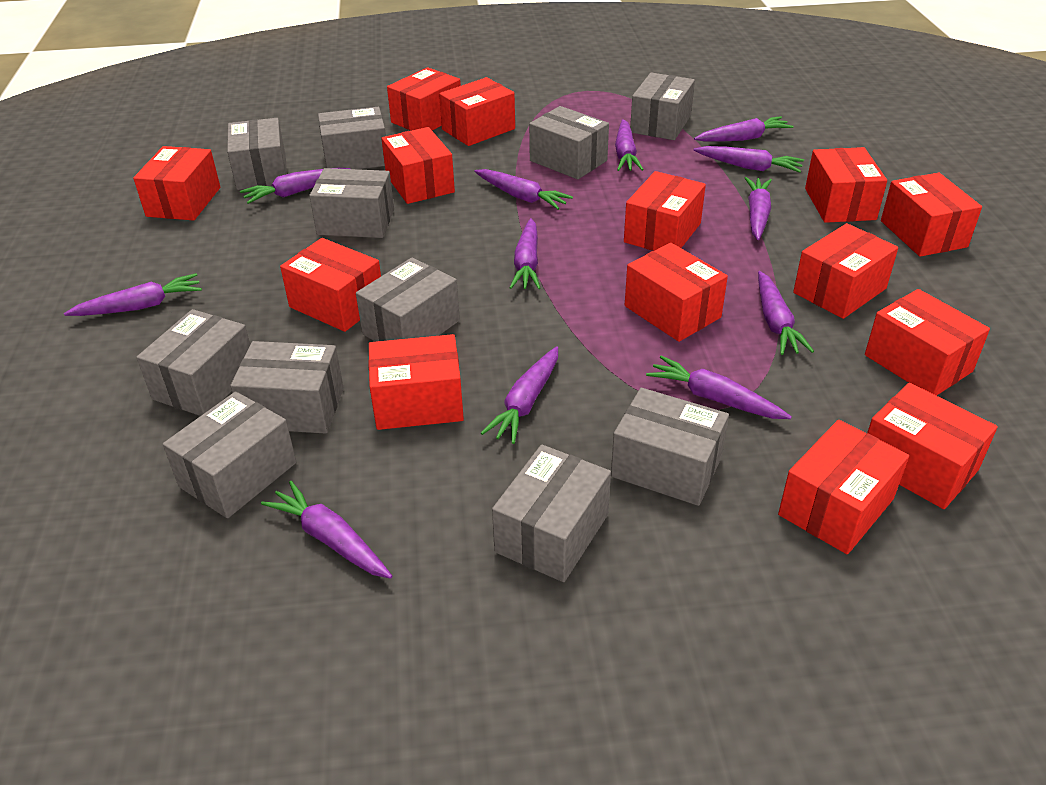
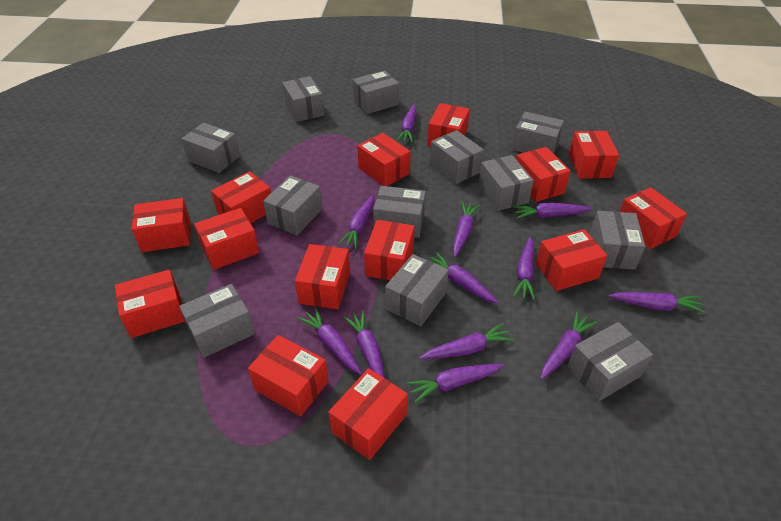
grey box: [136,309,250,416] [163,391,296,518] [227,118,287,190] [230,341,344,434] [309,168,394,238] [318,107,386,169] [356,257,460,342] [492,444,611,582] [529,106,609,179] [611,388,729,506] [630,72,695,140] = 11 -> [179,284,255,358] [181,123,240,173] [263,175,322,235] [282,76,324,122] [353,70,399,114] [373,186,426,238] [385,254,449,326] [430,130,484,184] [478,155,534,211] [512,112,564,154] [567,322,653,401] [590,211,645,270] = 12

